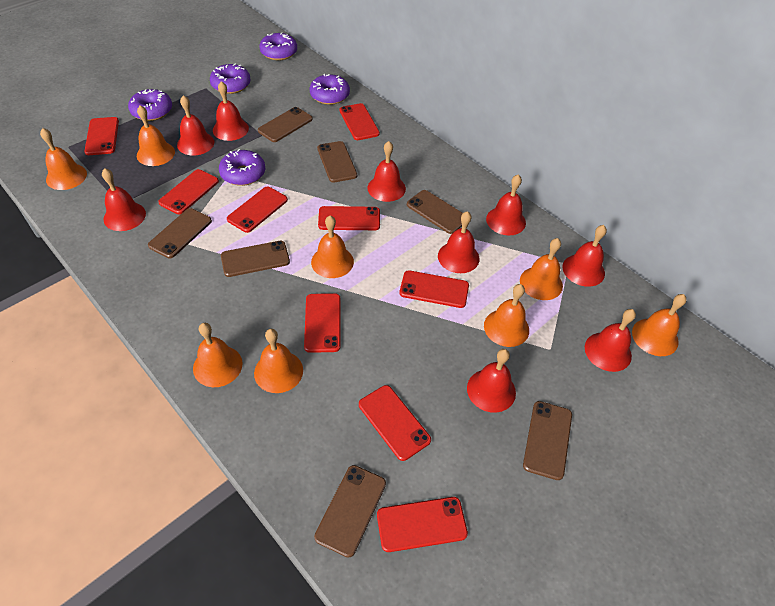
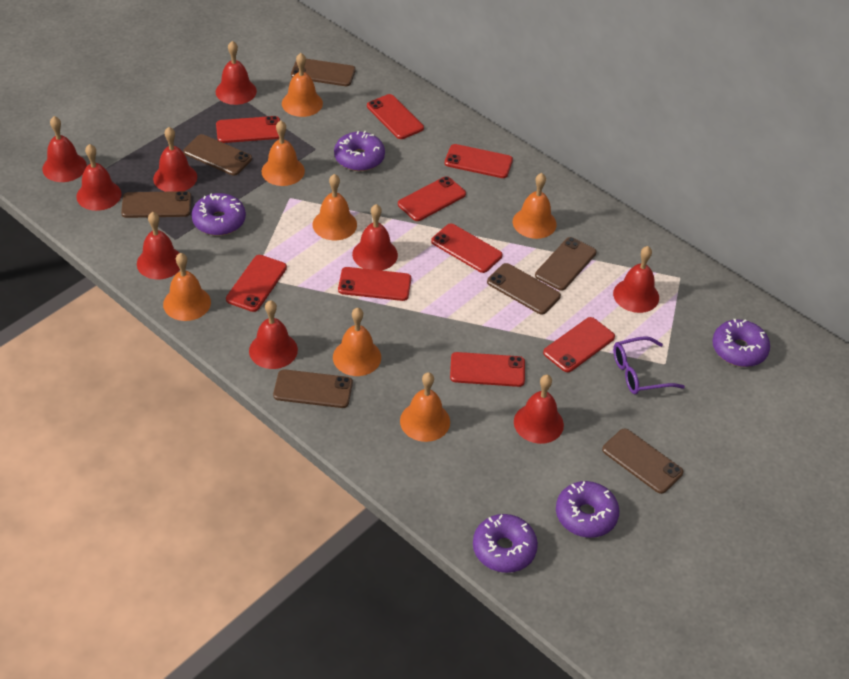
orange bell: [40,128,87,190] [137,105,175,166] [193,323,243,387] [254,329,303,393] [311,216,354,278] [484,284,529,347] [520,238,563,300] [632,294,687,356] = 8 -> [163,253,211,321] [262,121,305,186] [282,53,323,117] [313,174,357,240] [333,308,381,376] [400,372,450,442] [512,173,557,239] = 7
purple glasses: none = 0 -> [613,336,685,395] = 1

